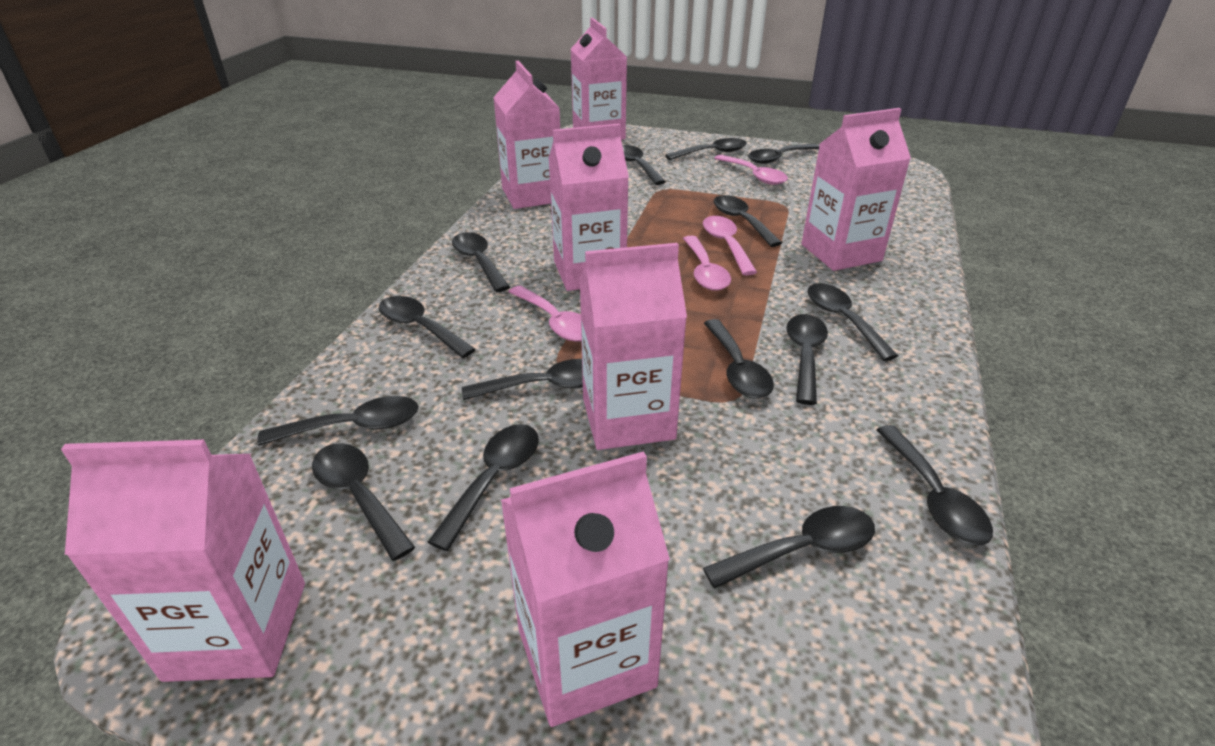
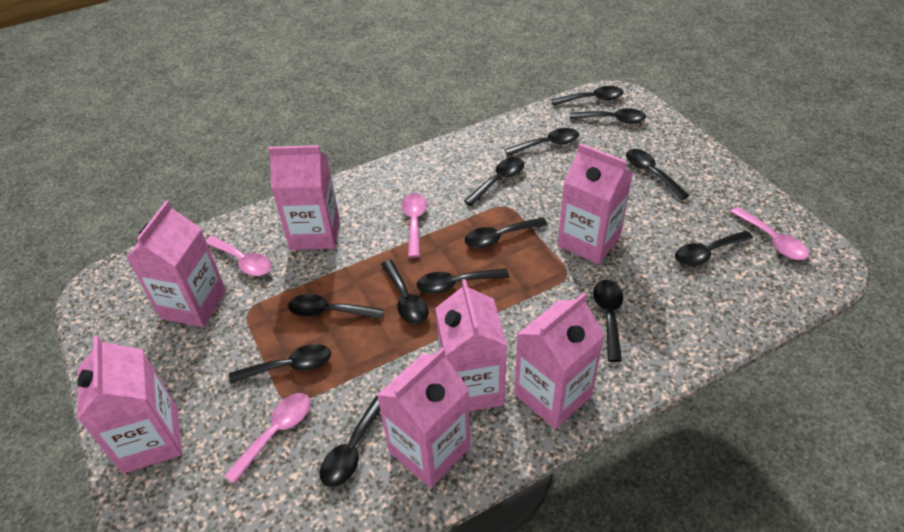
black spoon: [257,396,419,446] [312,443,415,561] [379,296,476,358] [428,424,539,551] [452,232,510,292] [462,359,583,400] [622,145,666,185] [665,138,747,160] [703,506,875,589] [704,319,774,398] [714,195,782,247] [748,144,819,164] [786,314,828,405] [808,283,898,361] [877,425,993,545] = 15 -> [229,344,331,384] [288,294,384,319] [320,395,381,487] [381,260,429,324] [417,268,509,294] [464,157,524,206] [465,217,548,248] [505,128,579,156] [551,86,624,106] [570,108,646,124] [593,280,623,362] [626,149,690,200] [675,231,753,266] = 13

